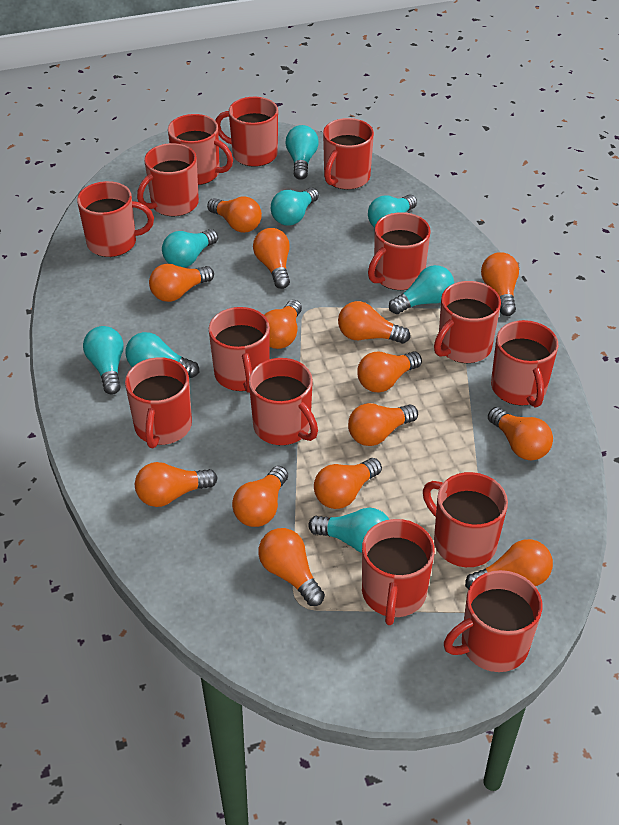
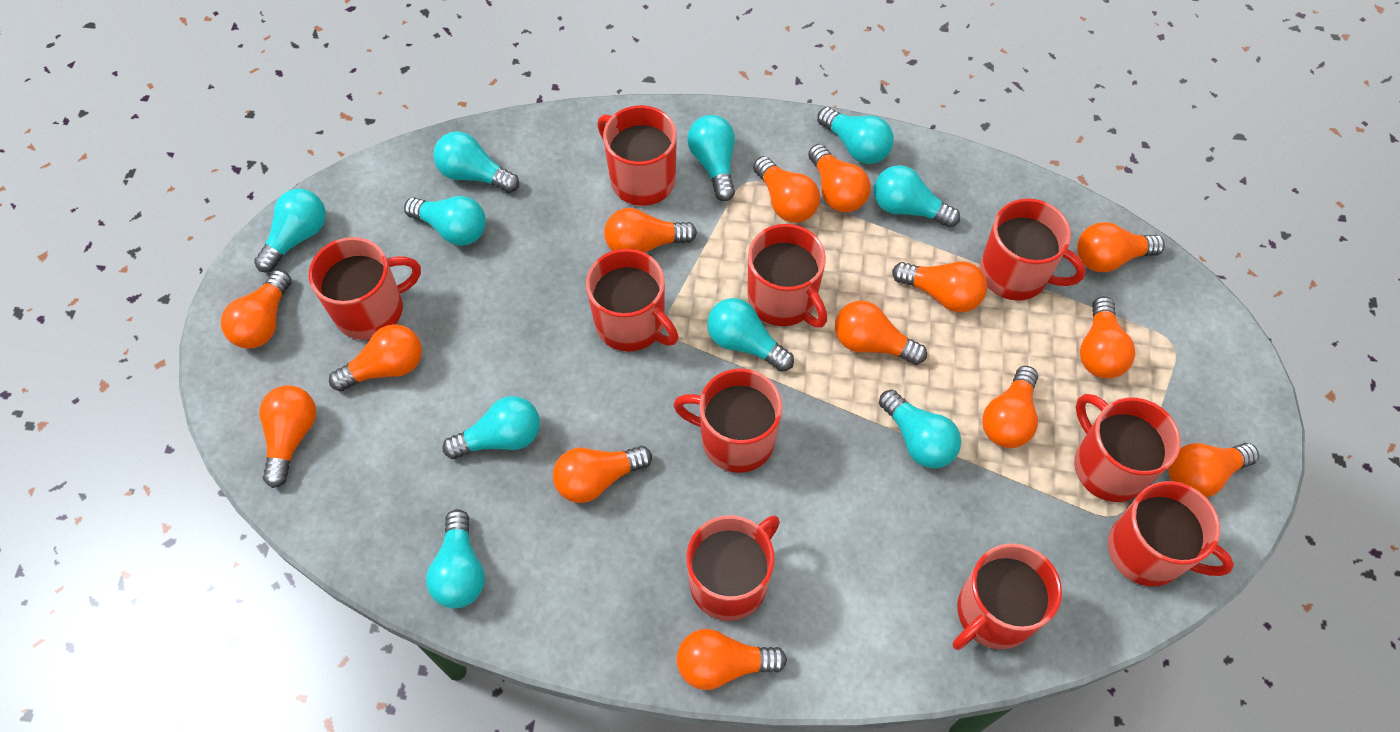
red mug: [77,181,154,257] [125,357,192,448] [137,143,199,217] [168,114,233,185] [209,307,270,393] [215,97,278,167] [249,358,318,445] [323,118,374,190] [362,519,435,625] [368,212,431,290] [423,472,508,567] [434,281,501,363] [444,570,542,672] [491,320,558,407] = 14 -> [309,237,421,340] [586,249,678,352] [597,105,677,206] [673,368,782,473] [686,515,780,621] [747,224,827,328] [952,543,1062,650] [980,198,1086,301] [1074,394,1181,502] [1108,481,1234,587] = 10
turquoise light bulb: [83,326,124,395] [126,332,199,378] [162,229,218,268] [271,187,319,225] [285,125,319,180] [308,508,389,553] [368,194,417,228] [389,265,454,314] = 8 -> [254,189,326,272] [404,196,486,246] [426,509,485,608] [433,131,519,193] [442,396,540,459] [687,115,735,201] [707,298,794,372] [817,107,894,164] [874,165,960,228] [879,389,961,468] = 10

